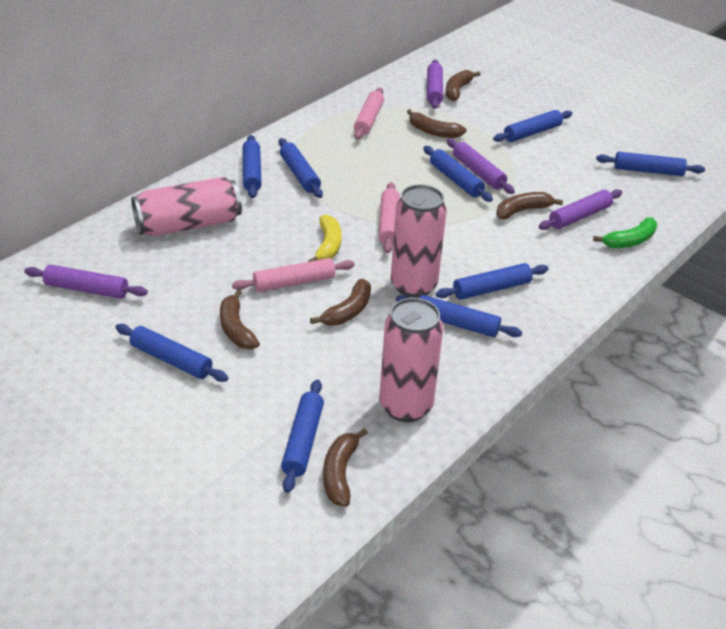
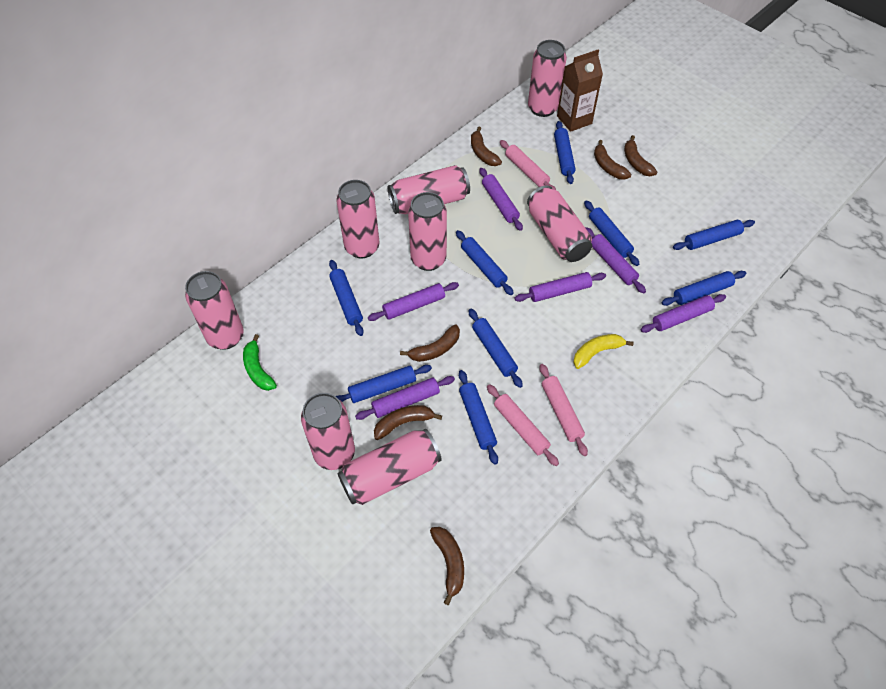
brown carton: none = 0 -> [557,50,603,132] = 1
pink can: [131,177,242,236] [379,298,443,422] [391,184,447,298] = 3 -> [185,271,244,350] [301,393,355,470] [336,180,380,259] [338,429,442,505] [388,165,470,214] [408,192,447,271] [527,185,592,262] [528,40,567,117] = 8
purple rolling pin: [24,265,148,299] [427,60,443,109] [447,139,515,194] [539,189,622,230] = 4 -> [355,376,455,420] [368,282,459,321] [479,168,523,231] [515,272,606,302] [585,227,646,293] [641,294,726,333] = 6

